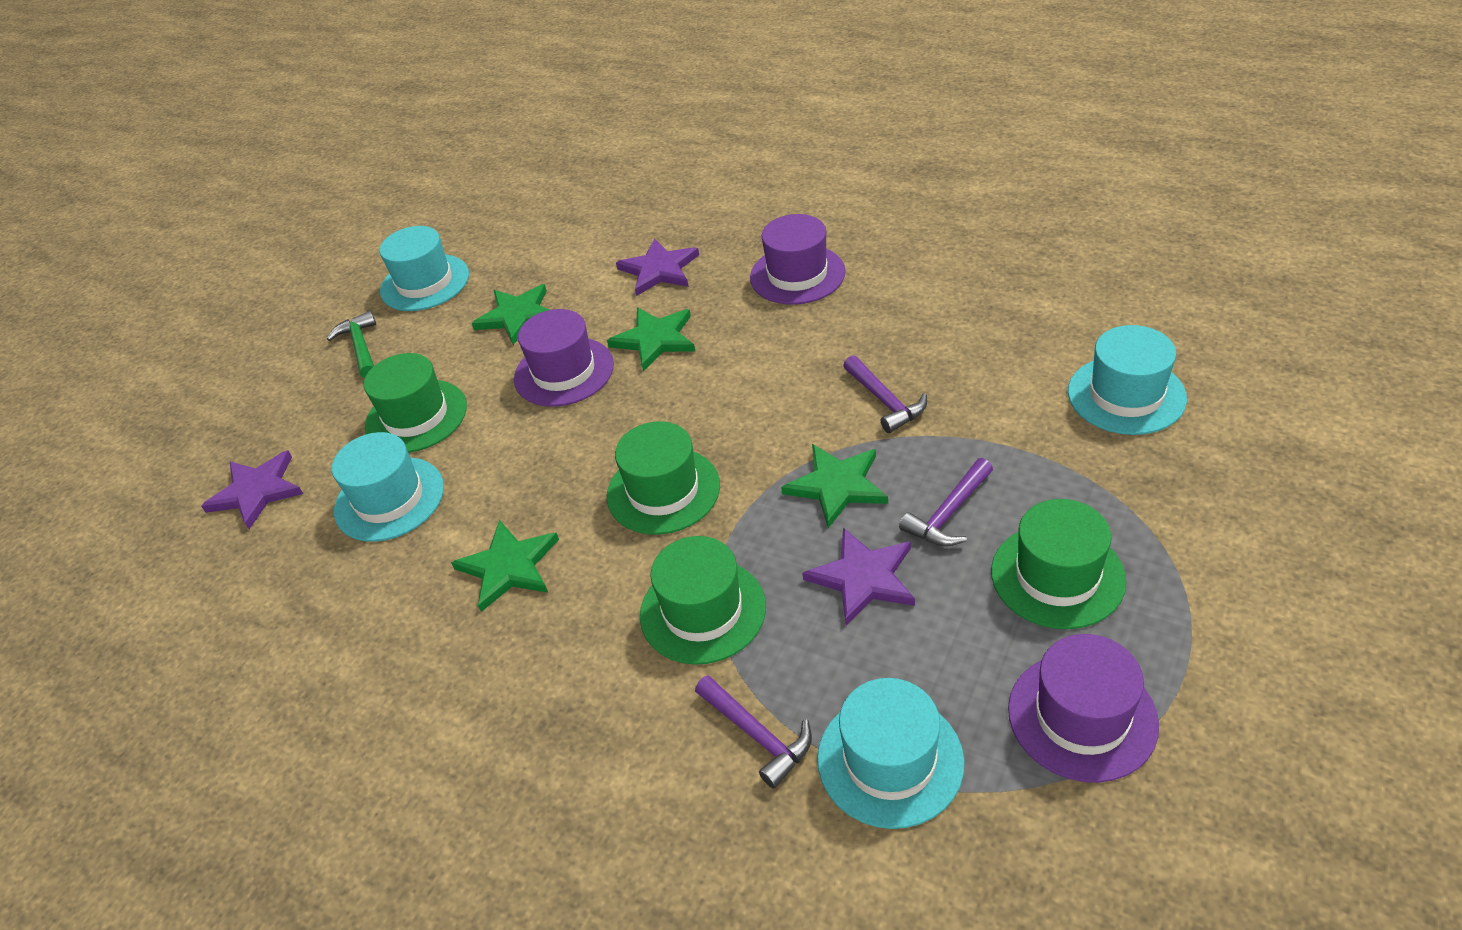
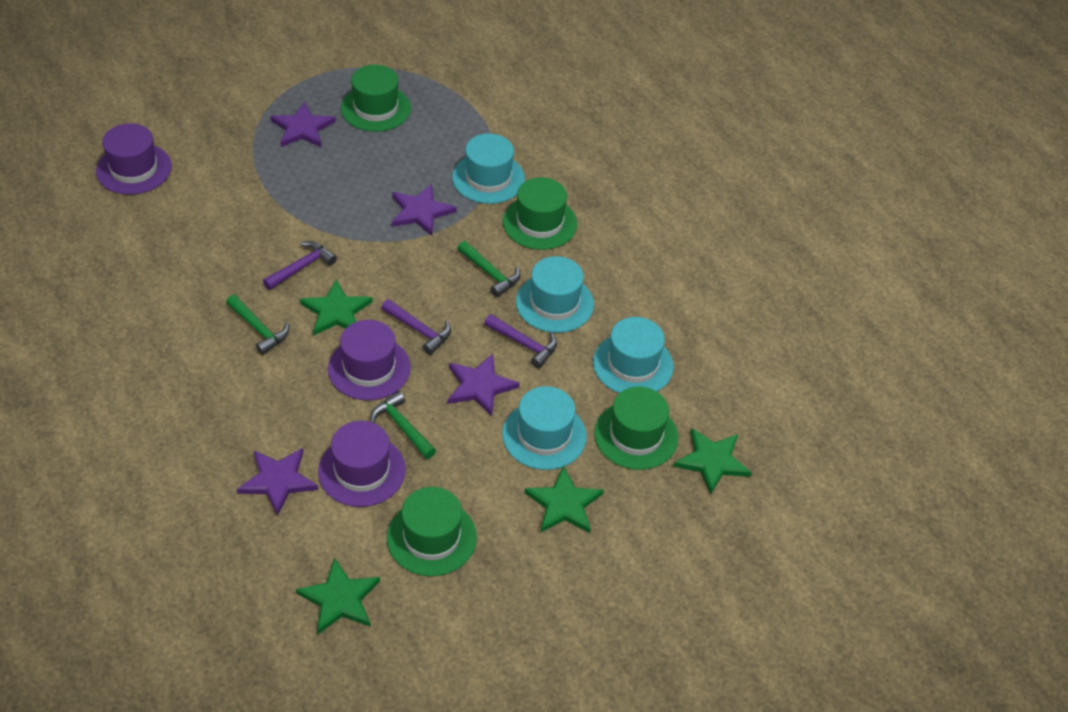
green hammer: [327,311,376,378] = 1 -> [226,295,289,355] [370,391,436,459] [457,241,521,297] = 3
purple star: [201,450,303,529] [616,238,699,296] [802,528,915,626] = 3 -> [237,448,318,516] [270,102,336,148] [392,184,457,236] [448,354,520,416] = 4

